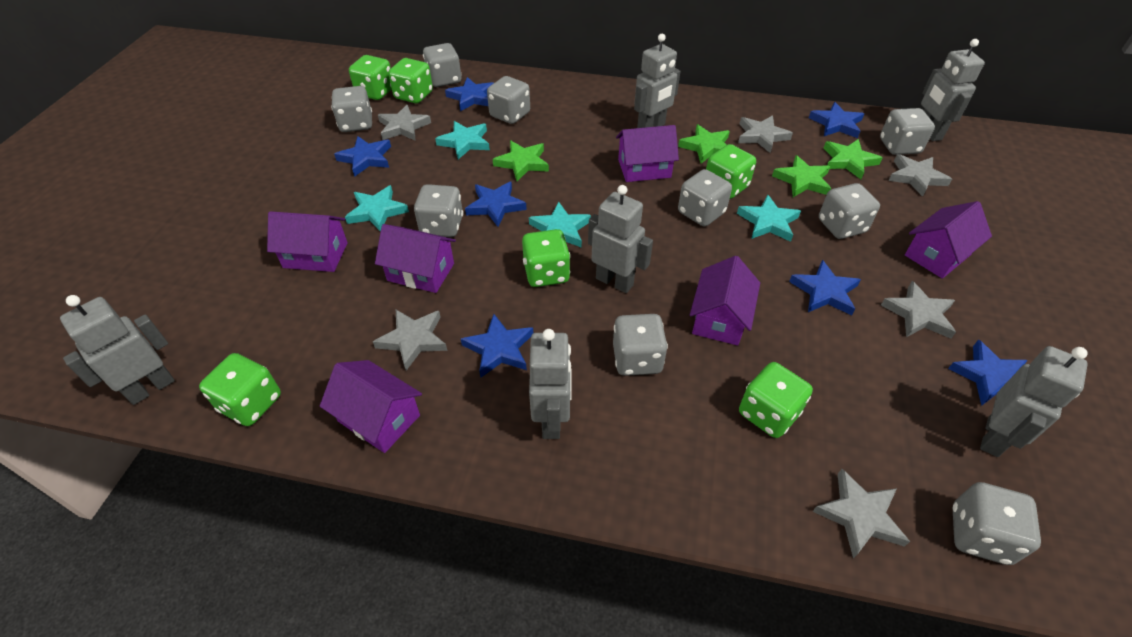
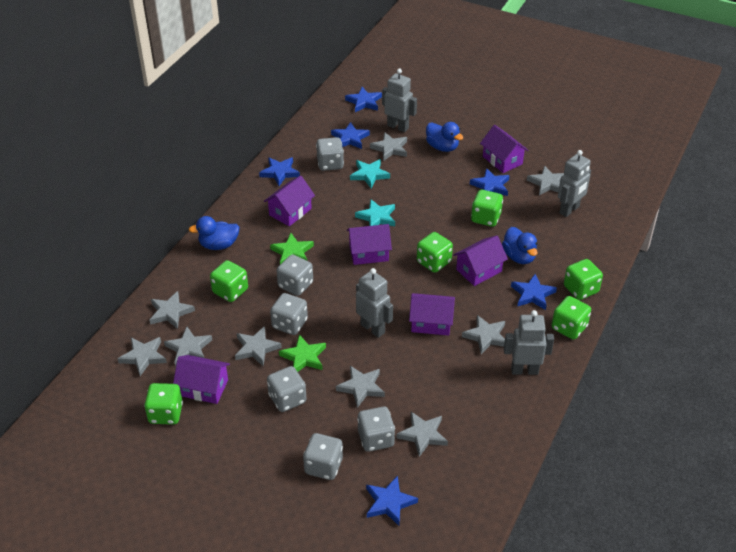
blue duck: none = 0 -> [189,216,240,250] [426,122,463,152] [502,227,538,264] = 3
blue star: [334,136,391,177] [445,77,494,111] [461,314,533,377] [465,181,527,227] [789,260,861,315] [809,102,864,138] [948,340,1028,406] = 7 -> [259,157,300,186] [331,122,370,149] [345,87,382,112] [366,476,418,526] [470,168,510,196] [511,274,557,310] = 6
green star: [493,141,549,181] [678,124,730,164] [772,155,831,197] [823,139,882,179] = 4 -> [270,233,314,264] [279,334,326,372] = 2
grey dice: [331,86,372,132] [414,184,463,237] [423,43,462,87] [487,76,530,124] [613,314,668,376] [678,169,732,226] [819,183,880,239] [880,108,935,155] [952,482,1041,565] = 9 -> [267,366,307,412] [270,293,308,335] [276,254,313,296] [303,433,343,480] [316,137,344,171] [357,407,395,452] = 6
grey robot: [60,295,175,405] [529,329,572,439] [588,185,653,293] [634,34,681,128] [921,39,985,141] [980,346,1088,457] = 6 -> [356,268,393,338] [382,69,417,132] [504,310,554,375] [558,150,591,217] = 4
grey star: [373,310,447,371] [378,105,431,141] [738,115,793,153] [813,469,910,558] [881,281,956,339] [888,154,952,197] = 6 -> [117,337,167,376] [149,291,195,329] [164,327,212,366] [235,326,282,366] [336,366,385,408] [370,132,407,161] [397,412,448,457] [462,315,505,354] [527,165,564,195] = 9
turquoise star: [345,185,409,232] [435,121,490,159] [529,202,591,248] [737,195,801,242] = 4 -> [350,159,390,188] [355,199,395,226] = 2

